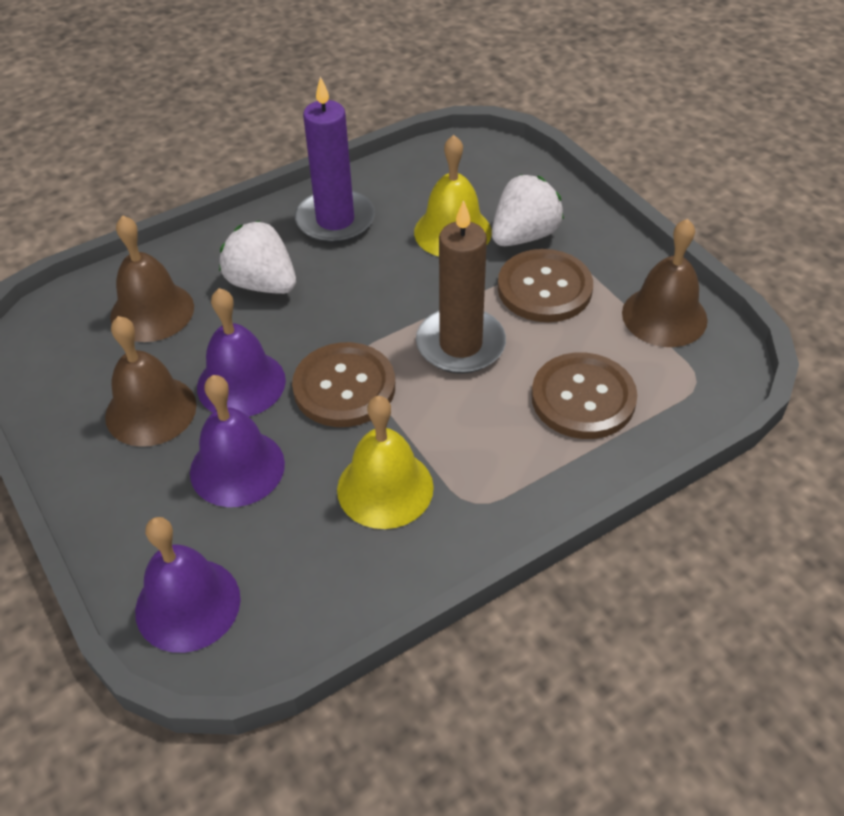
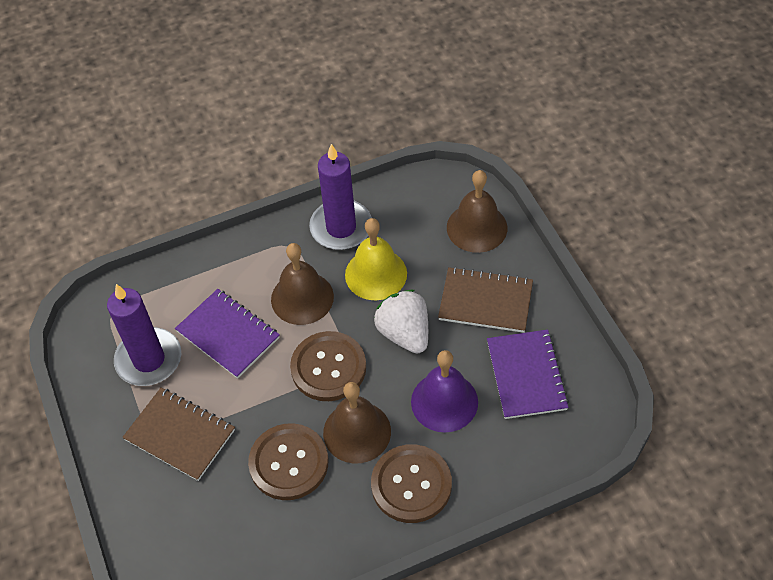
brown candle: [416,200,506,374] = 1 -> none = 0
brown notebook: none = 0 -> [122,387,235,481] [438,267,533,333] = 2
purple bell: [135,517,241,653] [190,375,285,507] [197,288,286,417] = 3 -> [411,350,478,432] = 1
purple candle: [295,76,375,244] = 1 -> [107,284,181,386] [309,144,372,250] = 2
purple notebook: none = 0 -> [175,289,280,379] [487,329,569,419] = 2
white strawberry: [219,221,296,294] [492,174,564,246] = 2 -> [374,290,428,354] = 1
yellow bell: [337,396,434,529] [414,135,492,257] = 2 -> [345,218,407,300] = 1

